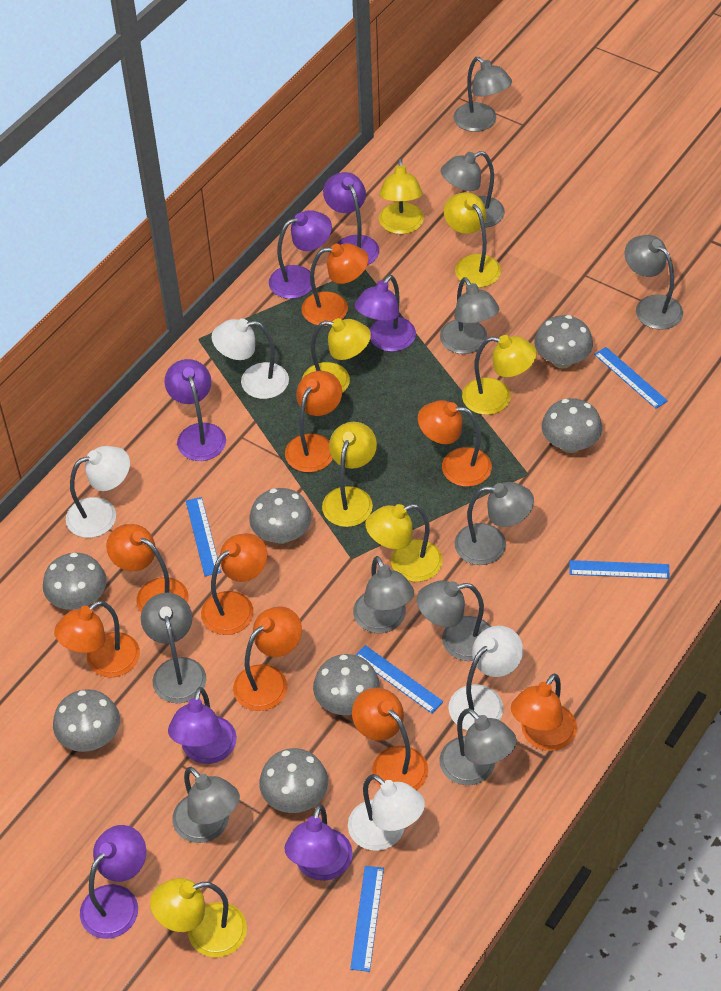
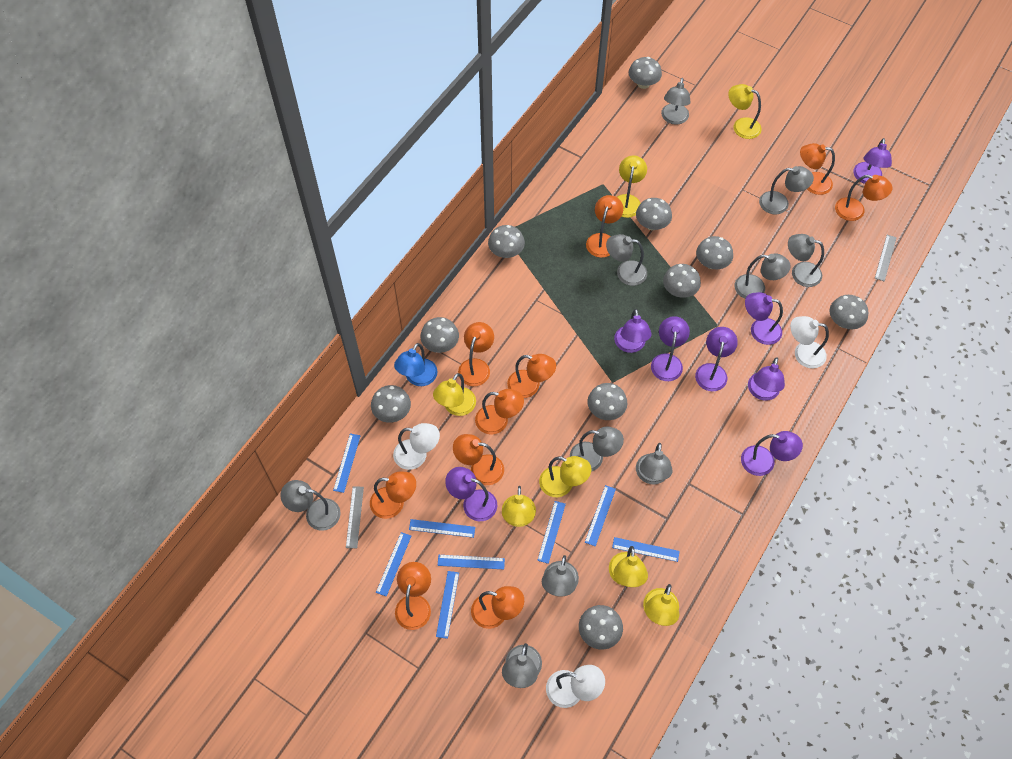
blue lamp: none = 0 -> [394,343,438,386] = 1
blue ruler: [186,497,221,576] [350,866,384,972] [356,645,443,713] [569,560,670,579] [594,347,668,409] = 5 -> [333,433,361,493] [376,532,411,597] [409,519,475,538] [436,571,459,639] [438,555,505,569] [537,501,566,564] [585,485,616,546] [612,537,680,562] = 8
grey mushroom: [43,553,107,610] [53,689,120,752] [249,488,312,544] [259,748,328,813] [313,654,380,715] [534,315,593,369] [542,398,602,453] = 7 -> [371,385,411,423] [420,317,459,353] [488,225,525,258] [579,605,623,650] [588,383,627,420] [629,57,662,89] [636,198,672,230] [663,264,701,298] [696,236,733,269] [830,295,868,329] = 10
grey ruler: none = 0 -> [346,486,364,548] [875,235,897,281] = 2
orange lamp: [54,600,140,678] [106,524,189,612] [201,533,267,635] [233,606,302,711] [285,371,342,473] [301,243,368,326] [352,688,428,790] [418,400,492,487] [511,673,577,751] = 9 -> [370,472,416,519] [395,562,431,630] [453,434,504,485] [458,322,494,386] [471,586,524,629] [475,389,524,435] [507,354,556,398] [586,195,623,258] [800,143,835,195] [835,175,893,221] = 10
purple lamp: [80,825,146,939] [164,359,226,461] [168,687,237,764] [269,210,332,299] [284,804,353,881] [323,172,379,265] [355,275,416,352] = 7 -> [445,467,497,521] [614,309,652,353] [651,316,690,381] [695,327,738,391] [741,431,803,476] [745,292,783,345] [748,358,785,401] [853,138,892,184] = 8
white lamp: [66,446,130,538] [212,319,289,399] [348,774,425,851] [448,626,523,730] = 4 -> [393,423,440,470] [546,665,605,708] [790,316,829,369] = 3

